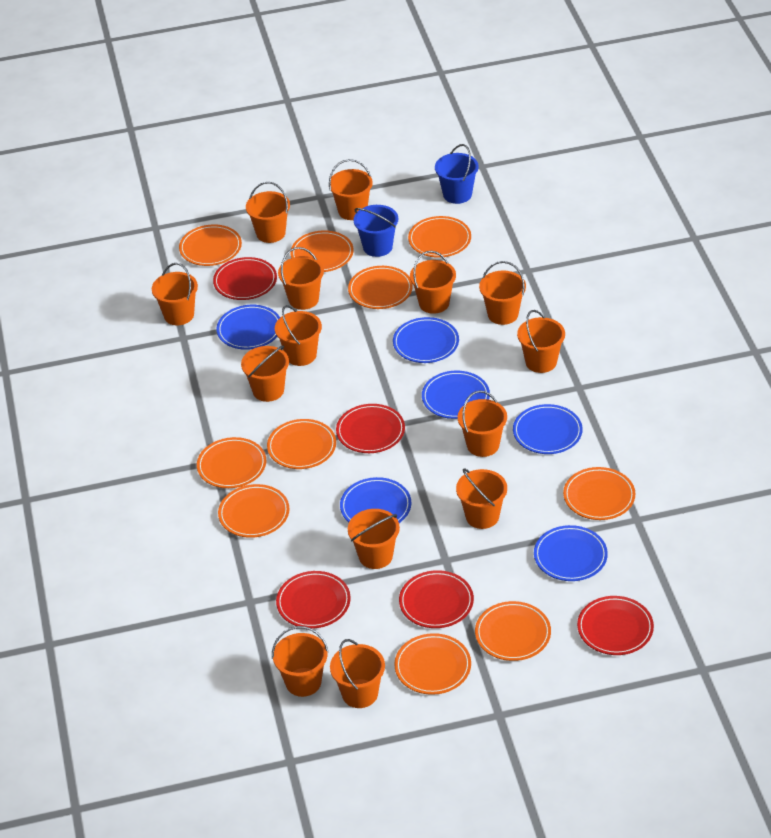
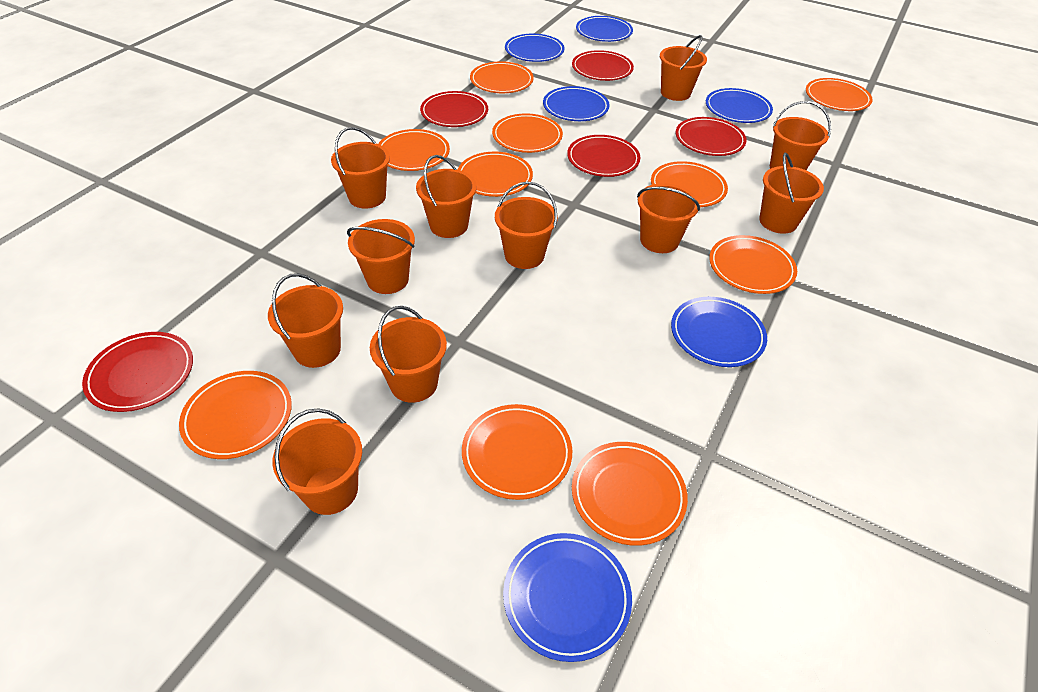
blue bucket: [354,205,398,257] [435,144,479,204] = 2 -> none = 0
orange bucket: [152,263,198,325] [241,346,289,402] [246,182,290,243] [272,626,328,697] [275,305,322,366] [278,247,324,310] [329,159,373,220] [330,639,385,708] [348,509,400,569] [410,251,456,314] [456,468,507,529] [458,391,507,457] [479,261,526,325] [517,310,565,373] = 14 -> [268,273,343,368] [272,409,362,515] [331,127,390,209] [347,219,415,294] [370,306,447,403] [416,155,477,238] [495,182,558,269] [637,183,700,253] [660,35,707,101] [759,152,824,234] [770,101,831,170] = 11

